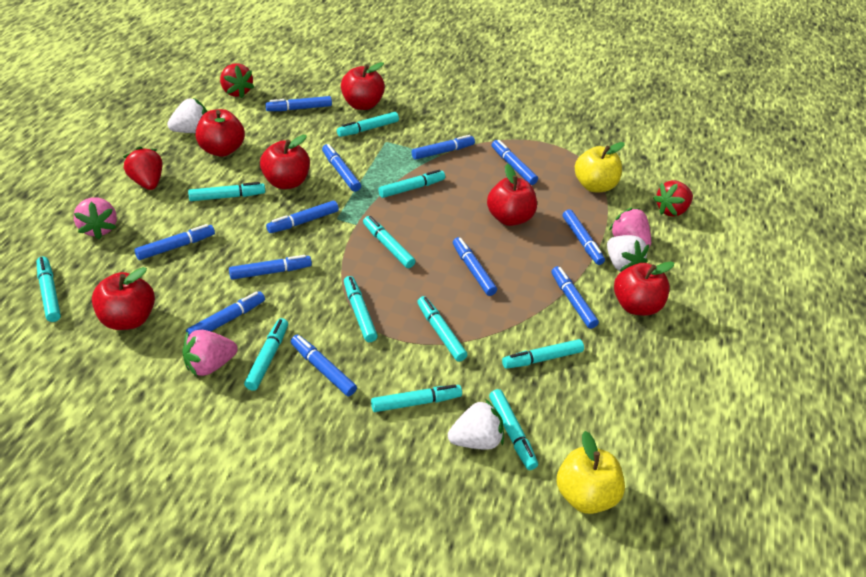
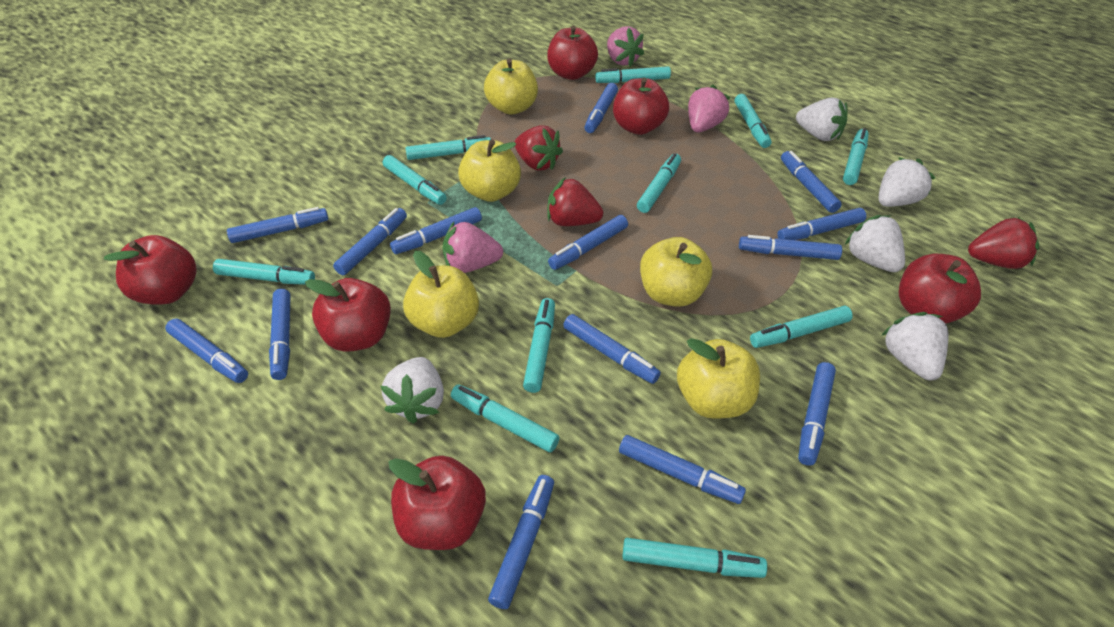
blue marker: [134,224,215,260] [186,291,265,335] [229,255,312,280] [265,96,332,111] [266,201,339,233] [291,335,357,396] [322,144,361,192] [412,135,475,159] [453,237,497,296] [492,140,538,185] [551,266,599,329] [563,209,605,265] = 12 -> [165,319,248,383] [227,207,328,243] [269,289,291,380] [333,208,407,275] [390,207,482,254] [488,475,554,609] [548,215,628,270] [563,314,661,384] [584,83,618,133] [619,435,746,504] [739,235,842,260] [777,208,866,240] [781,151,842,213] [798,362,836,466] = 14
white strawberry: [167,98,207,133] [448,399,504,450] [607,235,649,272] = 3 -> [381,357,444,424] [796,98,848,141] [845,215,905,272] [879,157,935,207] [881,312,948,380] = 5
yellow apple: [557,431,625,514] [575,142,625,192] = 2 -> [403,251,479,338] [458,140,521,202] [484,58,538,115] [640,237,712,307] [677,338,760,419] = 5

